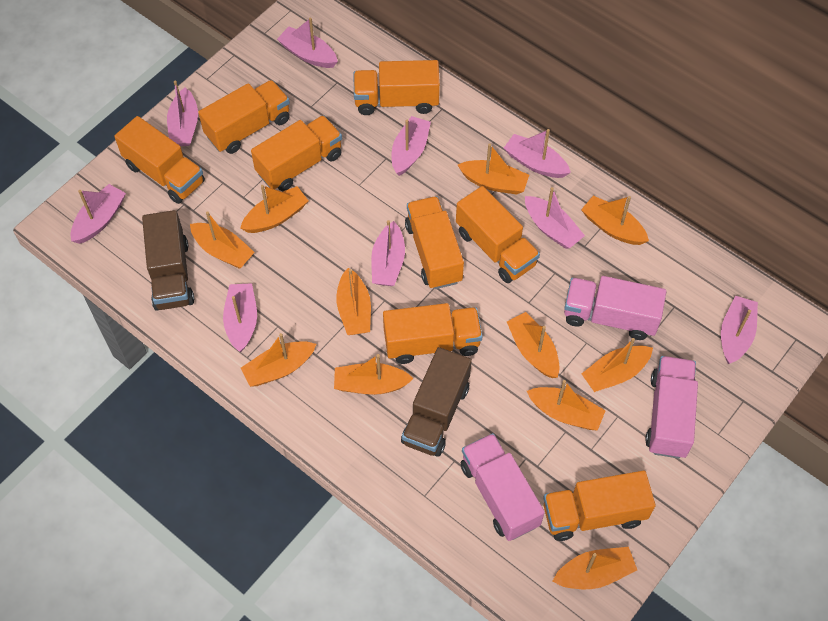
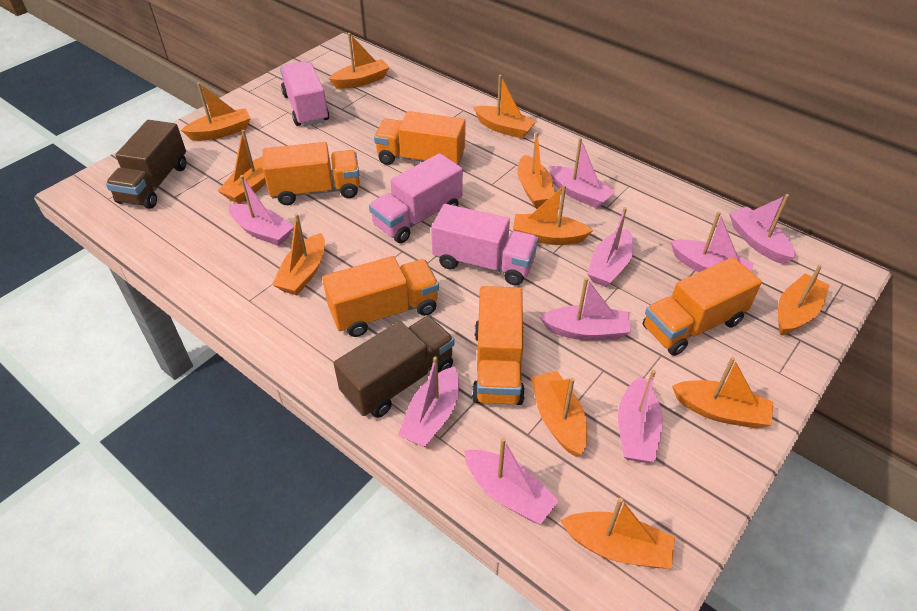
orange truck: [114,116,205,204] [198,80,290,154] [251,115,342,191] [354,60,440,115] [383,303,482,364] [405,196,464,289] [456,186,540,283] [543,471,656,541] = 8 -> [263,142,360,205] [322,256,439,337] [374,111,465,165] [472,286,525,405] [643,257,762,356] = 5

